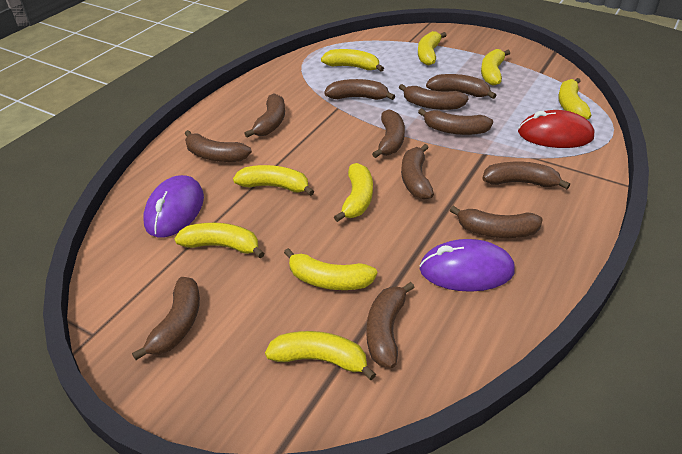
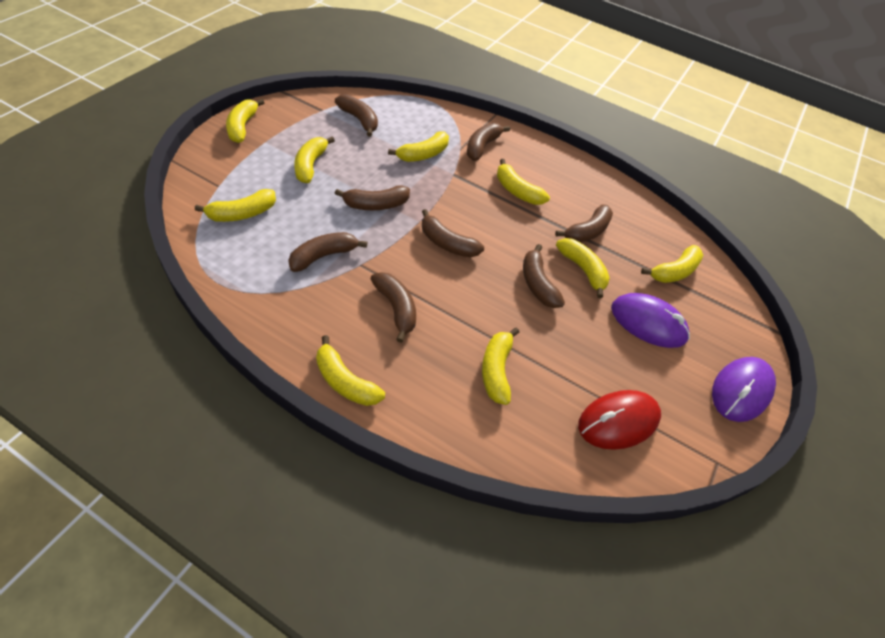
brown banana: [132,277,200,360] [185,130,252,162] [244,93,285,138] [324,79,395,100] [366,282,415,368] [372,109,405,158] [399,84,468,110] [401,144,434,200] [418,108,493,135] [426,74,497,99] [450,206,543,238] [482,161,570,189] = 12 -> [288,232,367,272] [335,94,378,137] [335,185,410,210] [370,272,416,343] [422,209,484,257] [467,123,510,161] [523,244,565,308] [555,204,613,242] = 8

